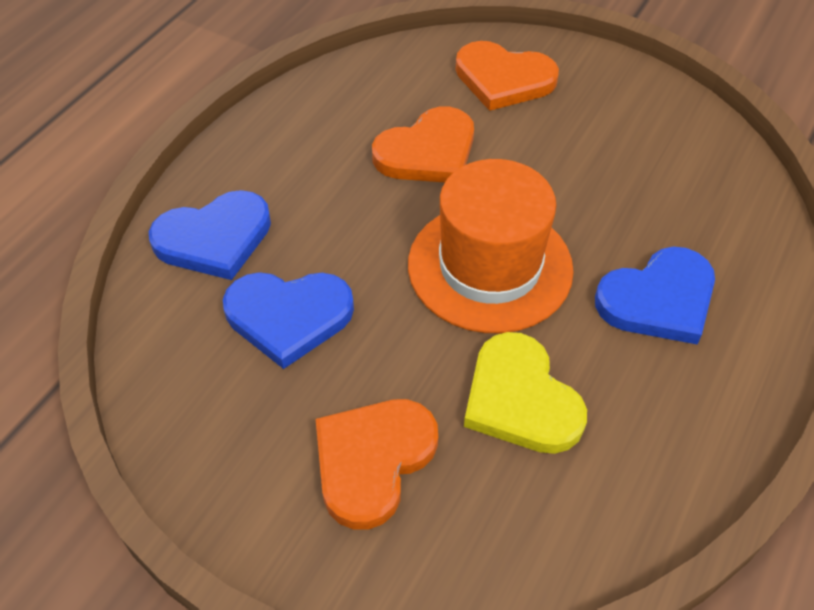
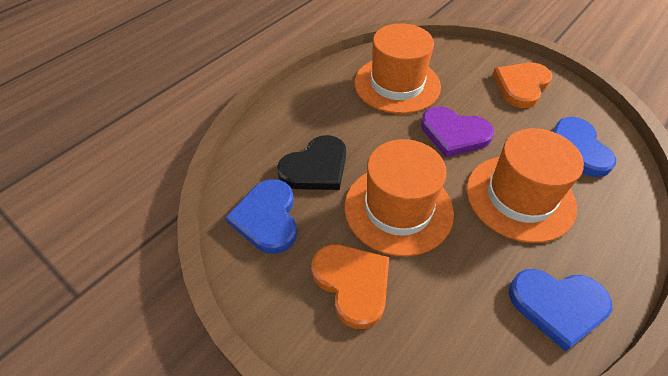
black heart: none = 0 -> [277,135,346,190] = 1
orange hat: [408,159,574,333] = 1 -> [344,139,454,257] [354,23,441,114] [467,128,584,243] = 3
orange heart: [316,399,438,530] [372,107,474,183] [456,41,559,111] = 3 -> [311,244,389,329] [492,63,552,108] = 2
purple heart: none = 0 -> [421,106,494,157] = 1
yellow heart: [464,332,587,454] = 1 -> none = 0

